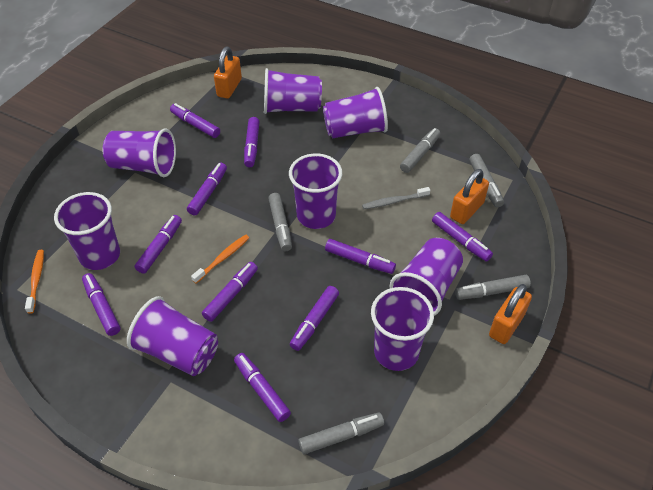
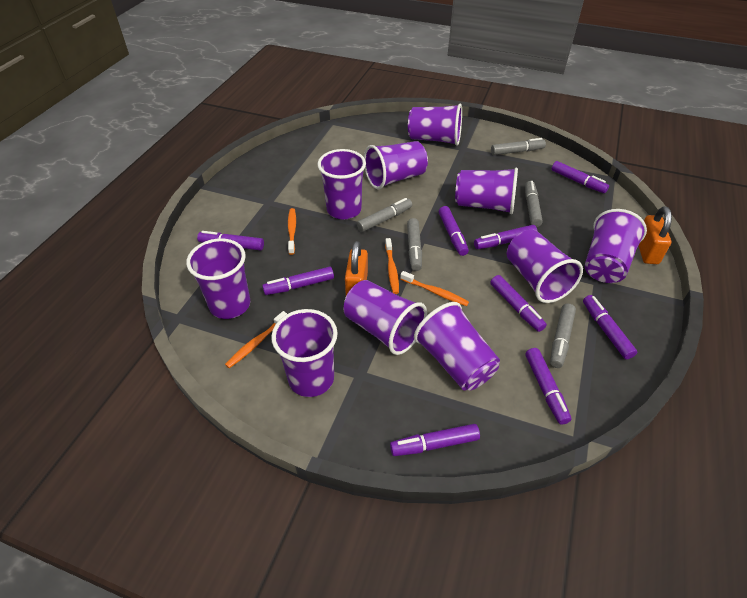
grey toothbrush: [362,187,430,209] = 1 -> none = 0
orange padlock: [214,47,242,99] [450,169,489,224] [489,284,532,344] = 3 -> [345,241,368,296] [638,206,672,264] = 2
orange toothbrush: [25,250,44,314] [191,234,249,283] = 2 -> [225,311,287,368] [288,208,296,255] [385,238,399,294] [400,271,469,306] = 4
purple cup: [54,192,120,270] [103,128,176,177] [127,296,218,376] [264,68,322,114] [289,154,342,229] [323,87,388,138] [371,287,434,371] [390,238,463,316] = 8 -> [186,238,250,319] [271,309,338,397] [318,149,366,219] [344,280,427,355] [364,141,428,189] [408,104,462,146] [414,302,500,390] [455,167,518,214] [507,230,583,303] [585,209,647,283] = 10
purple marker: [82,273,121,336] [135,215,182,274] [170,103,220,138] [187,162,227,215] [202,262,258,322] [234,353,291,422] [244,117,260,167] [290,286,339,351] [325,239,396,274] [432,212,493,262] = 10 -> [197,231,264,251] [262,267,334,295] [390,424,480,456] [439,206,469,256] [474,225,537,249] [490,275,547,332] [525,348,571,425] [552,161,609,193] [583,295,637,360] = 9

